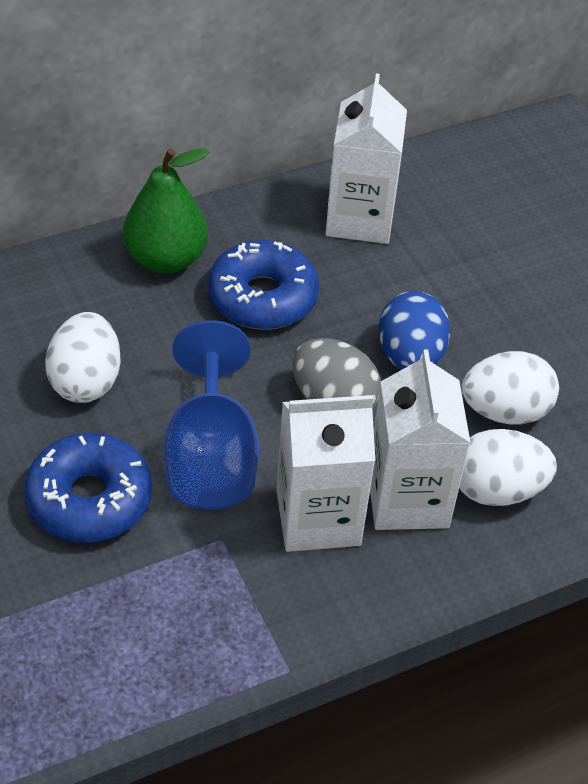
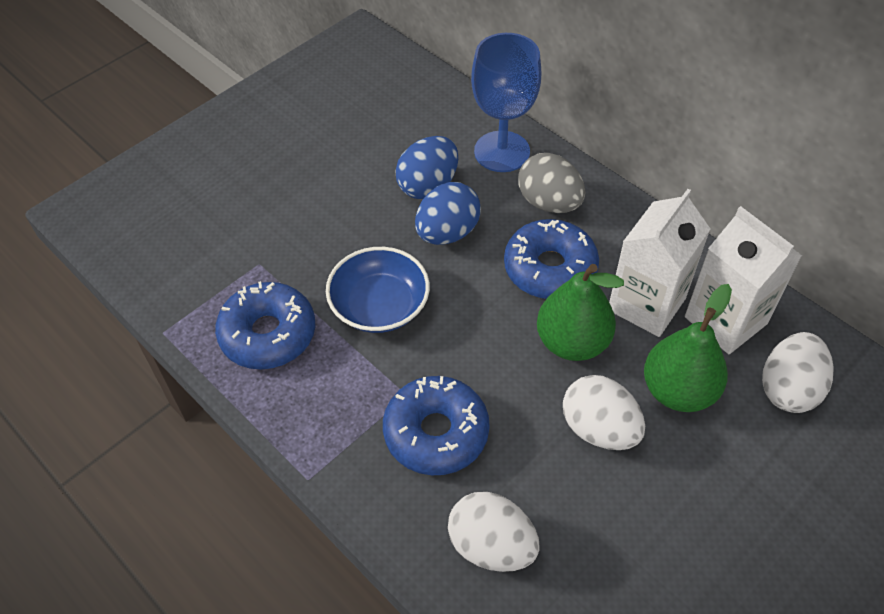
blue bowl: none = 0 -> [326,247,430,333] = 1
blue donut: [24,432,152,543] [208,240,319,330] = 2 -> [215,281,316,370] [383,376,490,475] [504,219,599,299] = 3
blue egg: [379,291,450,370] = 1 -> [395,136,458,199] [415,182,481,245] = 2
green pear: [123,148,209,273] = 1 -> [537,264,624,361] [644,284,732,412] = 2
white carton: [276,395,375,552] [325,74,407,244] [370,349,471,530] = 3 -> [609,189,710,337] [685,206,802,354] = 2

